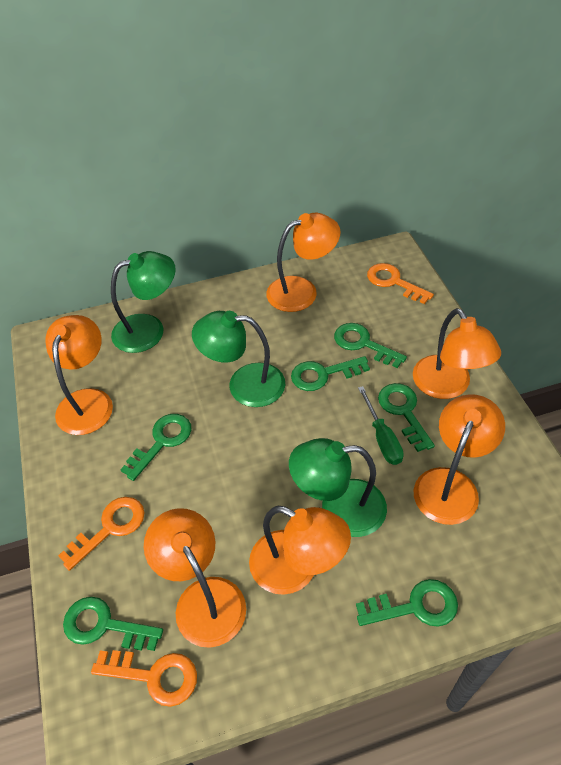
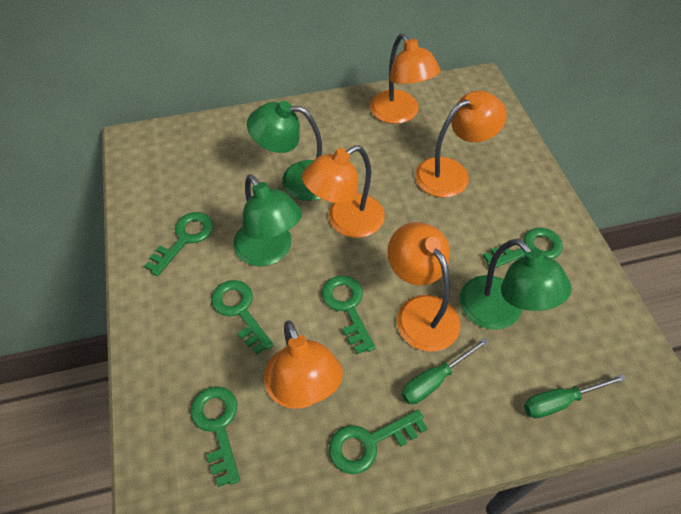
green screwdriver: [358,386,404,465] = 1 -> [401,338,489,404] [524,374,627,419] = 2
orange key: [58,497,144,571] [91,650,197,707] [367,263,434,304] = 3 -> none = 0
orange lamp: [45,315,113,435] [144,508,246,648] [249,506,351,595] [266,213,341,312] [413,308,501,399] [414,394,505,525] = 6 -> [264,321,343,409] [302,145,385,238] [370,33,440,124] [388,222,461,352] [415,91,507,198] = 5

